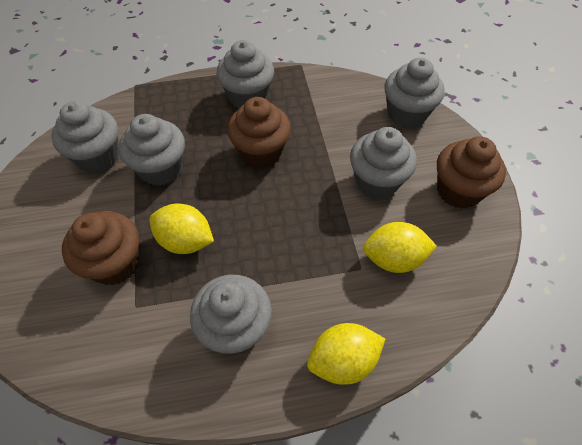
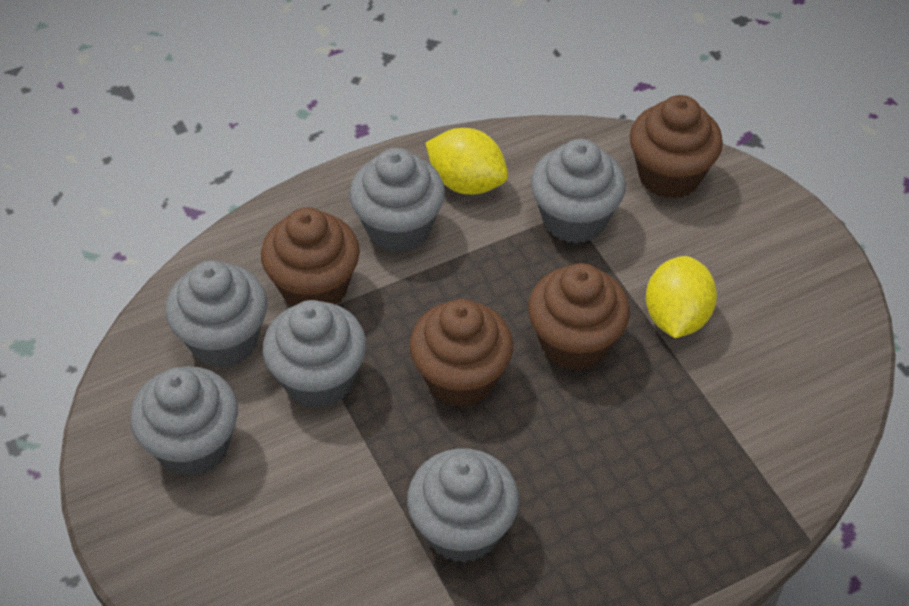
brown cupcake: [62,211,139,285] [227,97,291,168] [437,136,506,209] = 3 -> [261,207,360,306] [410,299,513,407] [528,263,630,371] [630,95,723,199] = 4
yellow lemon: [149,204,214,254] [307,323,385,385] [363,222,437,273] = 3 -> [426,128,508,195] [646,256,717,338] = 2

